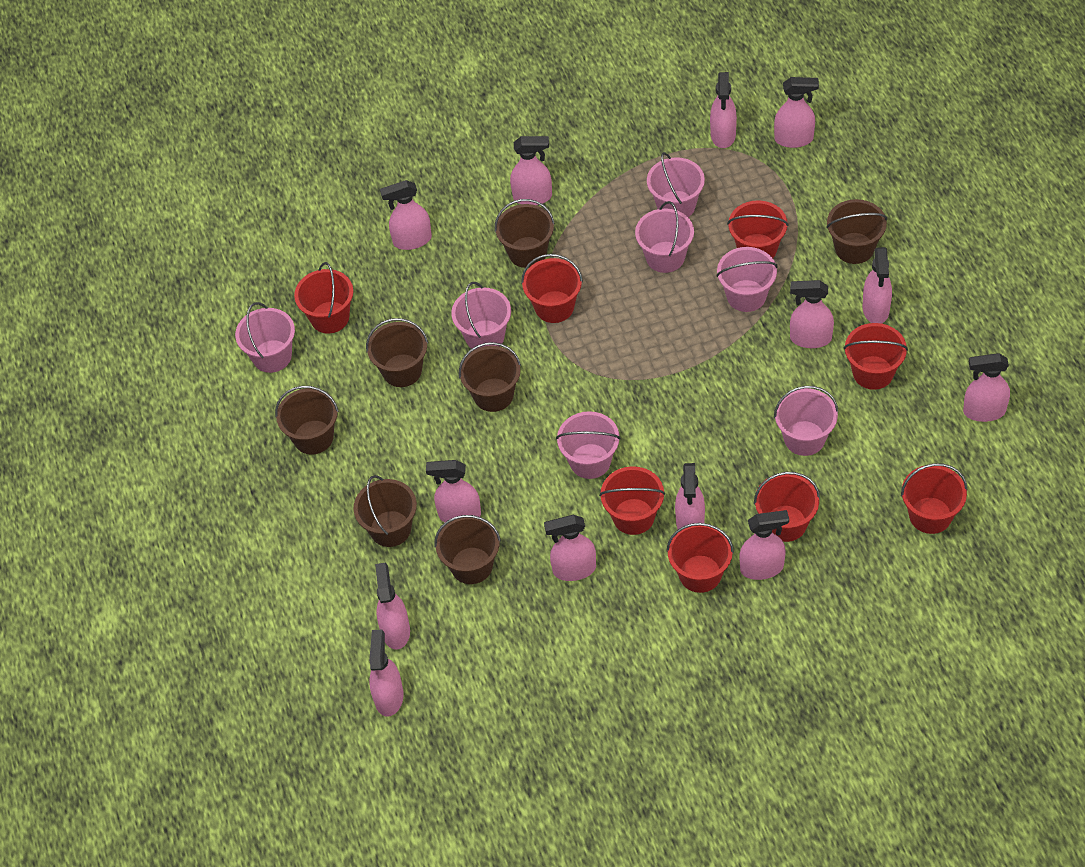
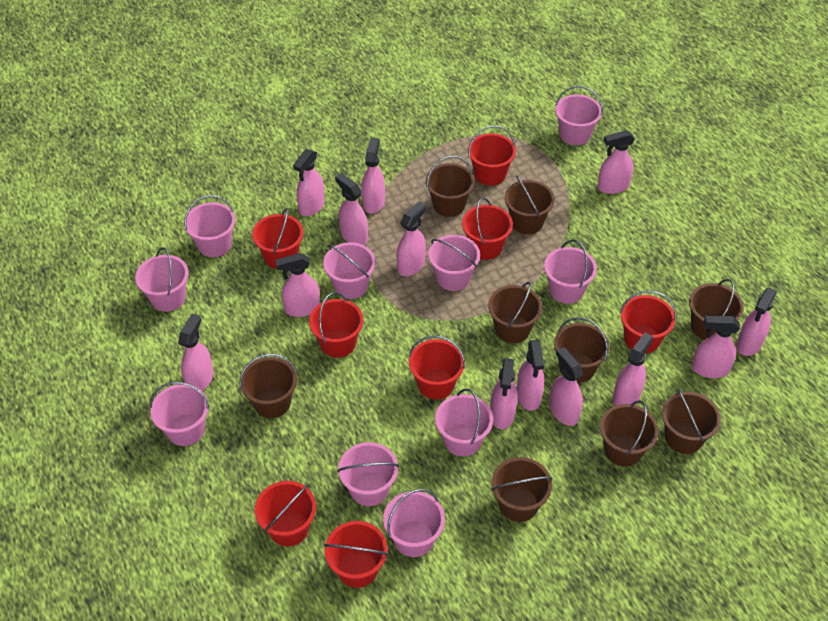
brown bucket: [275,386,339,454] [354,475,417,547] [366,318,428,387] [435,515,501,584] [459,342,521,412] [495,199,555,268] [826,199,887,264] = 7 -> [239,354,297,418] [426,156,475,217] [488,282,542,343] [491,457,553,522] [505,176,555,234] [554,317,610,382] [600,400,659,467] [662,388,721,454] [689,279,744,340] = 9
pink bucket: [235,302,295,373] [451,282,511,350] [556,411,621,479] [635,201,694,273] [647,152,705,217] [716,247,778,312] [774,386,838,456] = 7 -> [135,247,189,312] [150,382,210,446] [184,195,235,257] [323,242,376,299] [337,442,399,506] [383,489,445,557] [428,235,480,291] [435,389,493,457] [544,240,597,304] [555,86,603,145] = 10

